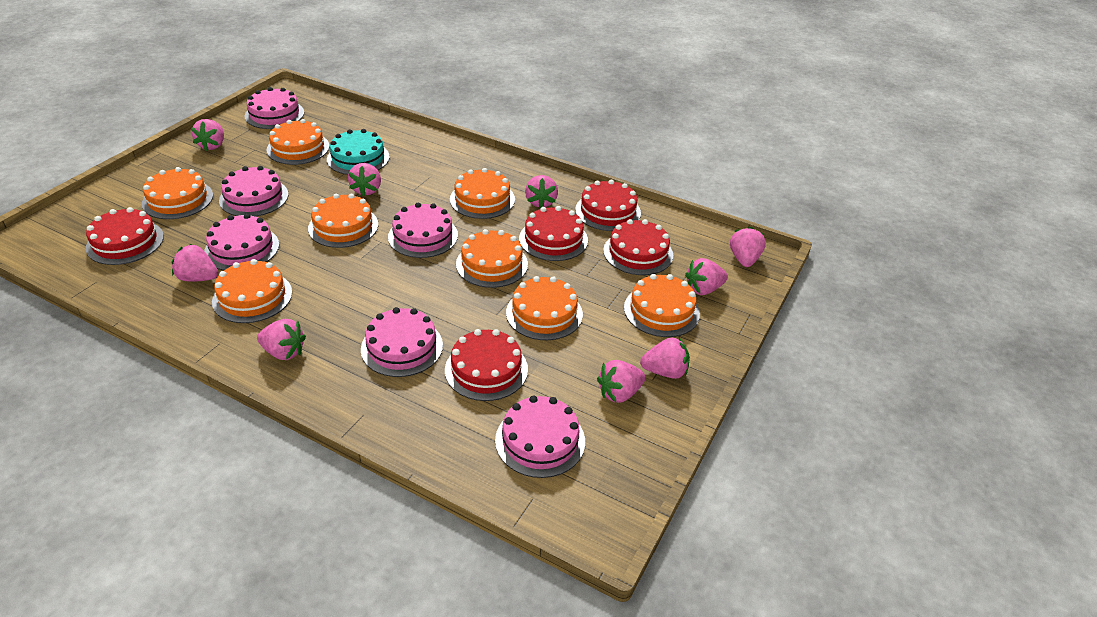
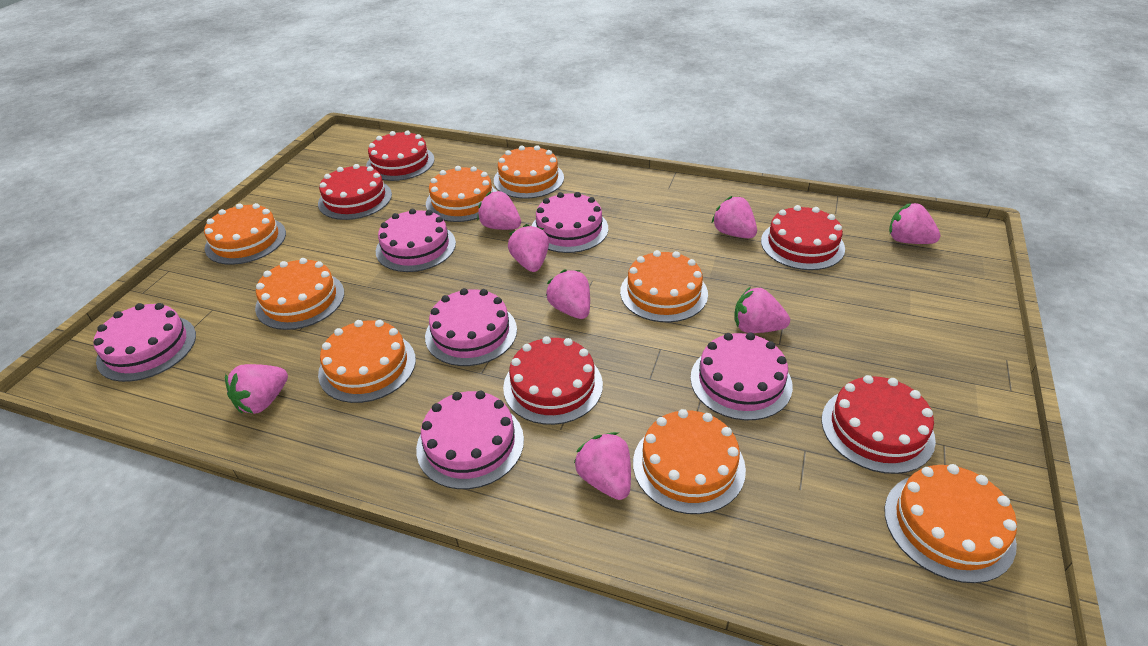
pink strawberry: [172,244,218,282] [191,119,224,151] [257,319,306,360] [348,163,381,197] [525,175,558,209] [597,360,645,403] [640,337,690,379] [685,258,728,295] [730,227,766,267] = 9 -> [225,364,288,414] [477,191,521,230] [508,224,549,272] [546,270,590,319] [574,432,631,500] [712,196,757,238] [734,287,790,333] [889,203,941,244] = 8
turquoise cake: [327,129,390,175] = 1 -> none = 0

